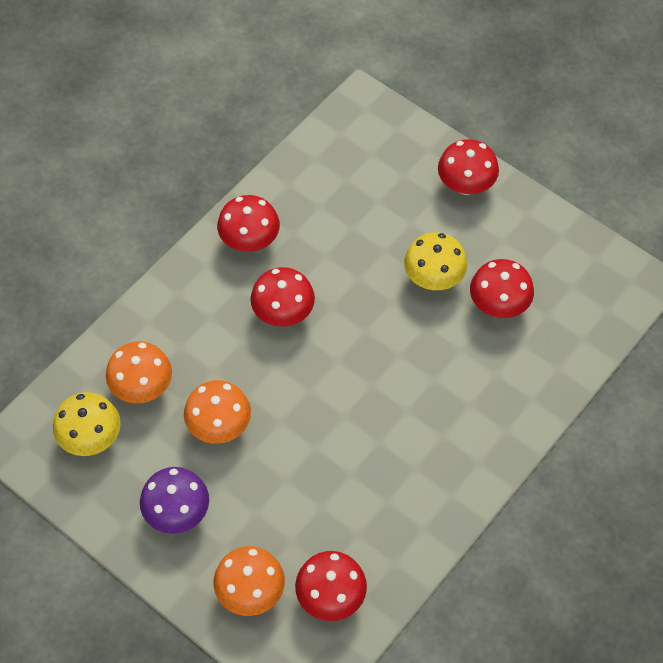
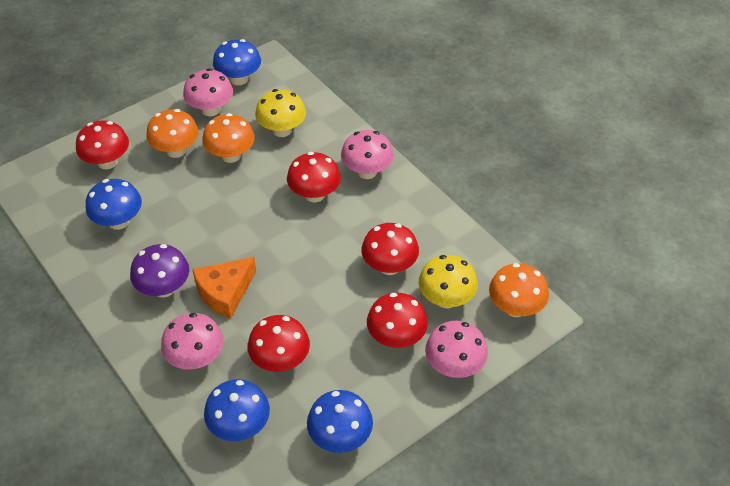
blue mushroom: none = 0 -> [86,179,142,230] [204,379,270,441] [213,39,261,85] [307,390,373,453] = 4
orange cheese: none = 0 -> [192,257,256,319] = 1
pink mushroom: none = 0 -> [161,313,224,370] [183,68,233,116] [341,130,394,179] [425,321,488,378] = 4

